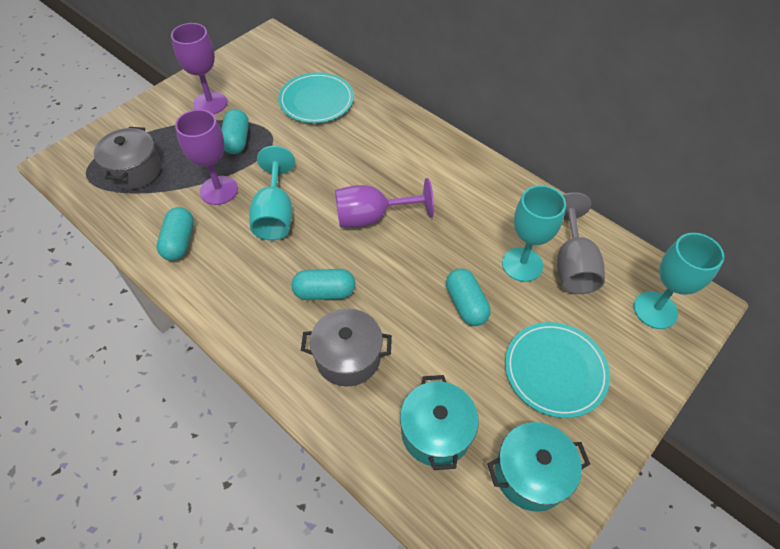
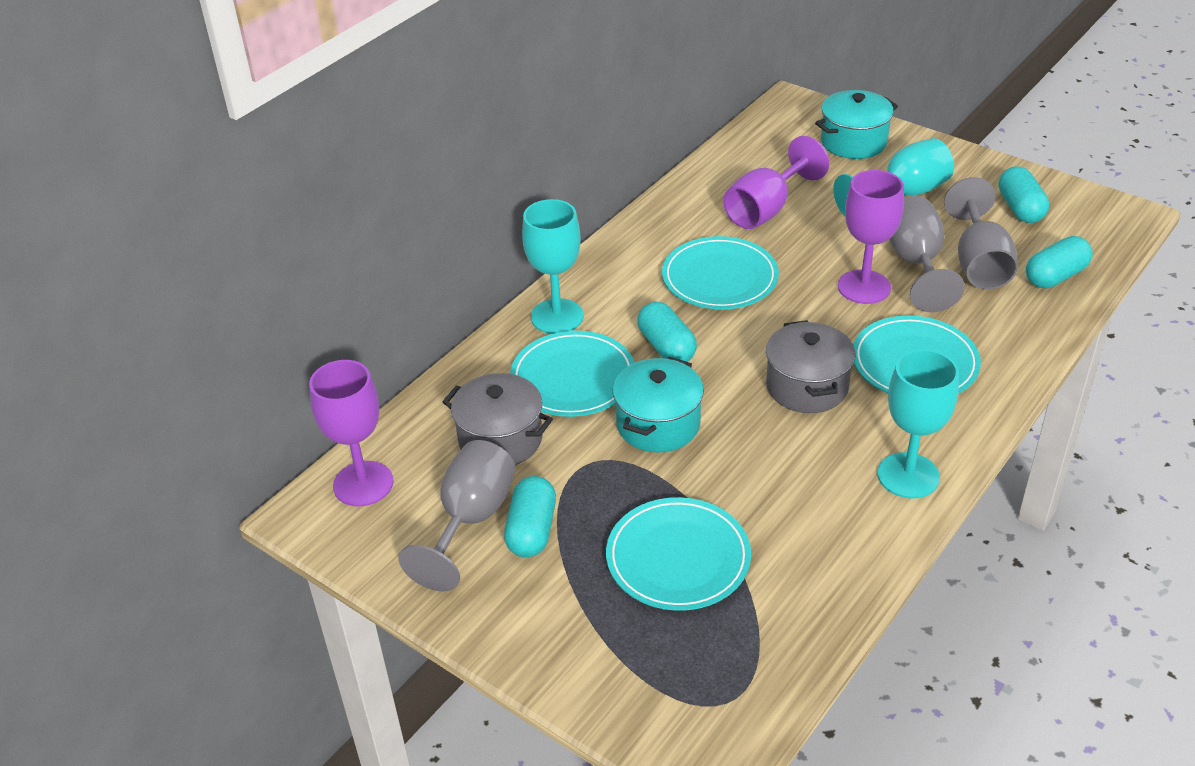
grey goblet: [557,192,605,294] = 1 -> [399,440,516,592] [889,196,965,312] [944,177,1018,290] = 3
turquoise plate: [278,72,354,123] [505,322,610,418] = 2 -> [510,331,635,417] [606,497,751,611] [662,236,779,309] [853,315,981,394] = 4

